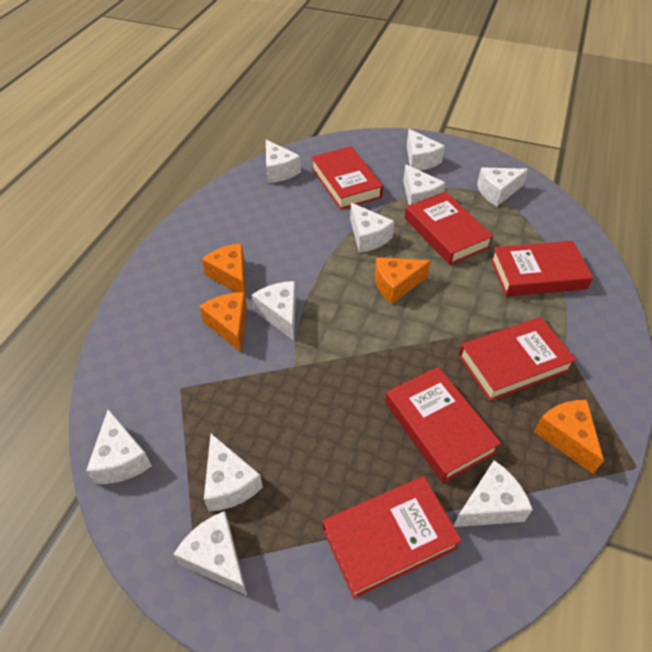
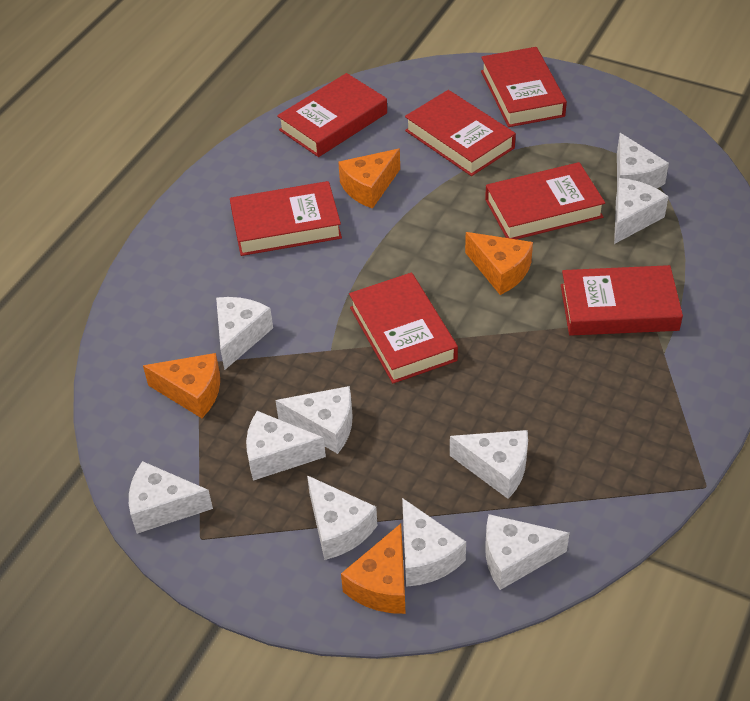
red book: [311,146,383,210] [323,476,462,598] [385,367,501,483] [405,192,494,265] [458,317,576,401] [491,241,593,296] = 6 -> [230,181,342,256] [277,73,387,157] [349,273,458,383] [405,90,516,176] [481,47,567,127] [485,162,605,240] [561,265,683,335] = 7

